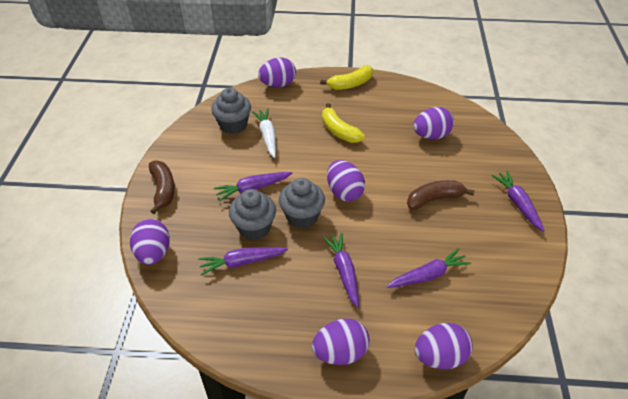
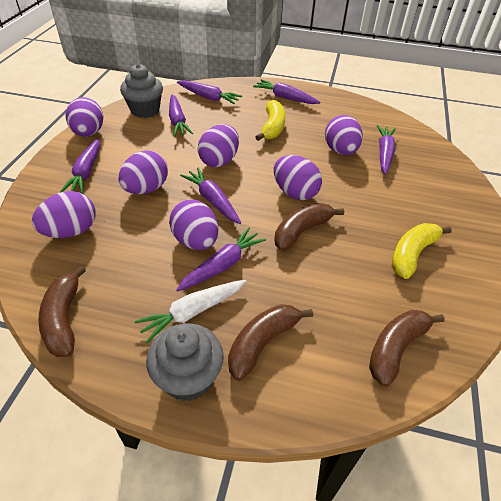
brown banana: [149,161,175,214] [407,180,475,210] = 2 -> [38,266,86,357] [228,304,313,381] [274,203,344,251] [369,310,445,387] = 4
grey cupcake: [211,88,251,134] [229,189,276,240] [279,178,325,229] = 3 -> [120,64,163,118] [146,323,224,401] = 2
purple carrot: [198,247,288,275] [214,172,292,202] [323,232,359,308] [387,248,471,288] [491,171,545,232] = 5 -> [60,138,100,194] [169,94,193,137] [176,227,266,292] [177,81,242,104] [180,168,241,224] [253,80,320,104] [377,125,396,175] = 7
purple egg: [130,219,170,265] [258,57,296,87] [312,319,370,365] [327,160,365,201] [413,107,454,139] [414,323,473,369] = 6 -> [32,191,96,238] [66,97,103,137] [119,150,168,194] [169,200,219,250] [198,124,239,167] [274,155,322,200] [325,115,363,155] = 7

